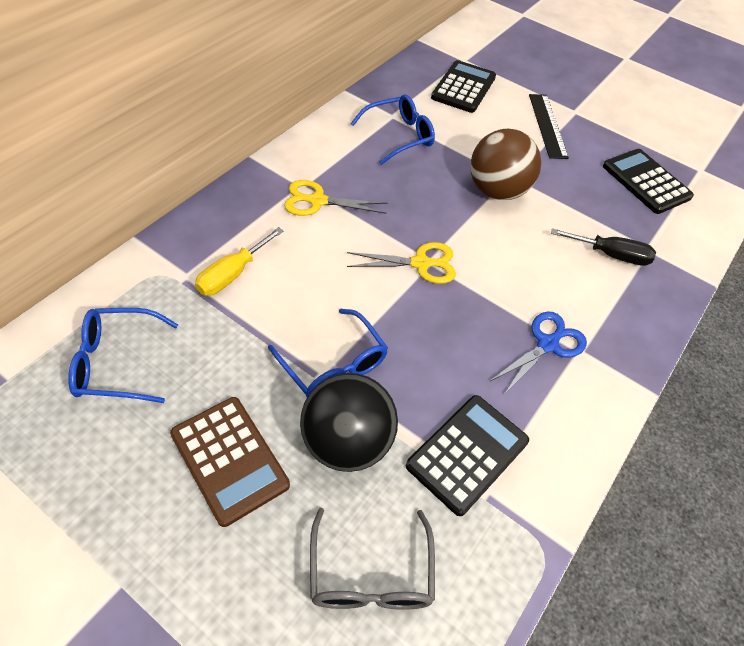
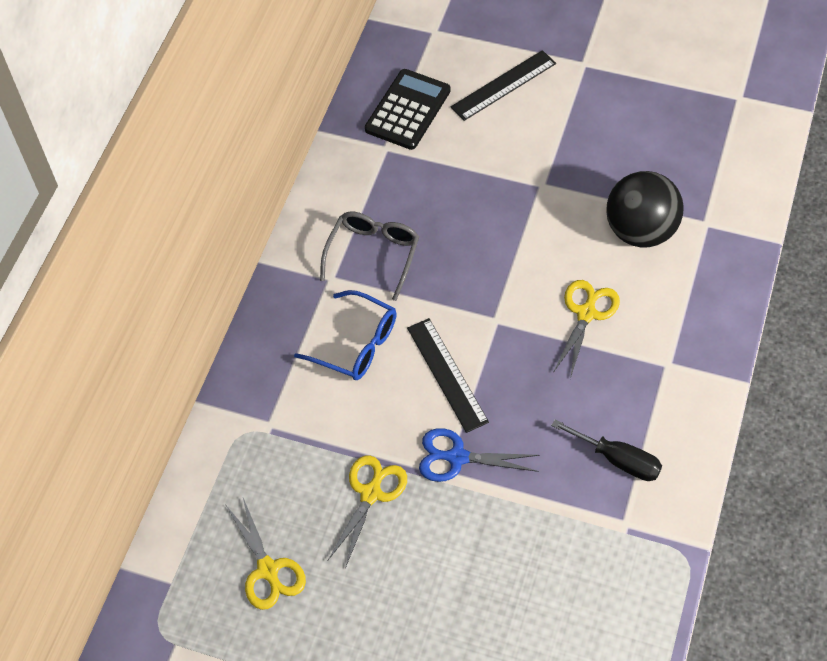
black calculator: [406,395,529,516] [431,60,496,113] [603,149,694,214] = 3 -> [365,69,451,150] = 1
black ruler: [529,94,569,159] = 1 -> [407,318,489,433] [450,50,556,121] = 2
blue glasses: [68,308,178,403] [268,309,388,397] [350,94,435,165] = 3 -> [294,290,397,380] = 1
brown ball: [470,129,541,200] = 1 -> none = 0
brown calculator: [170,397,290,527] = 1 -> none = 0
yellow scissors: [284,180,388,216] [347,242,456,284] = 2 -> [225,498,306,610] [328,455,407,568] [554,280,620,379] = 3
yellow screwdriver: [195,227,283,296] = 1 -> none = 0

